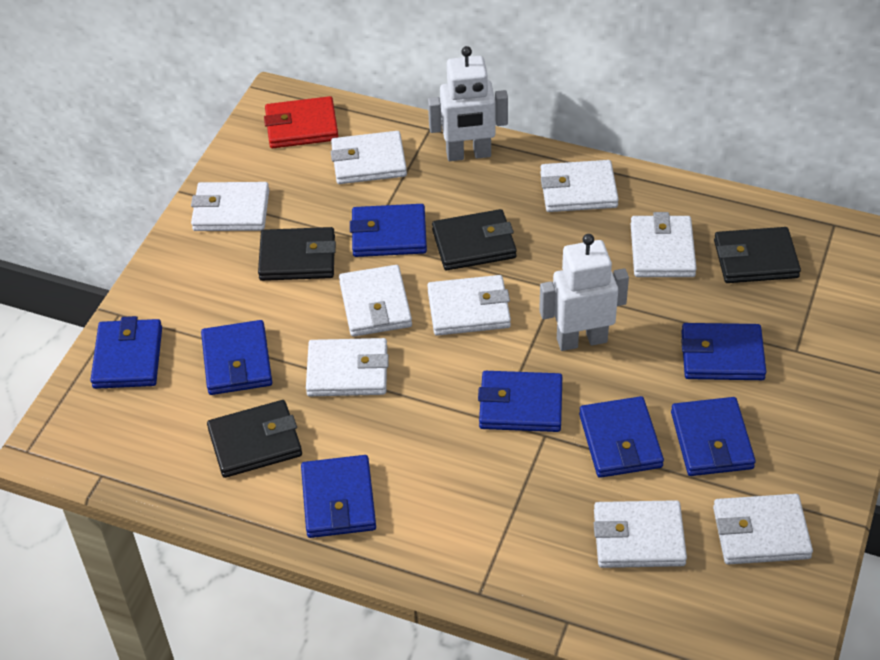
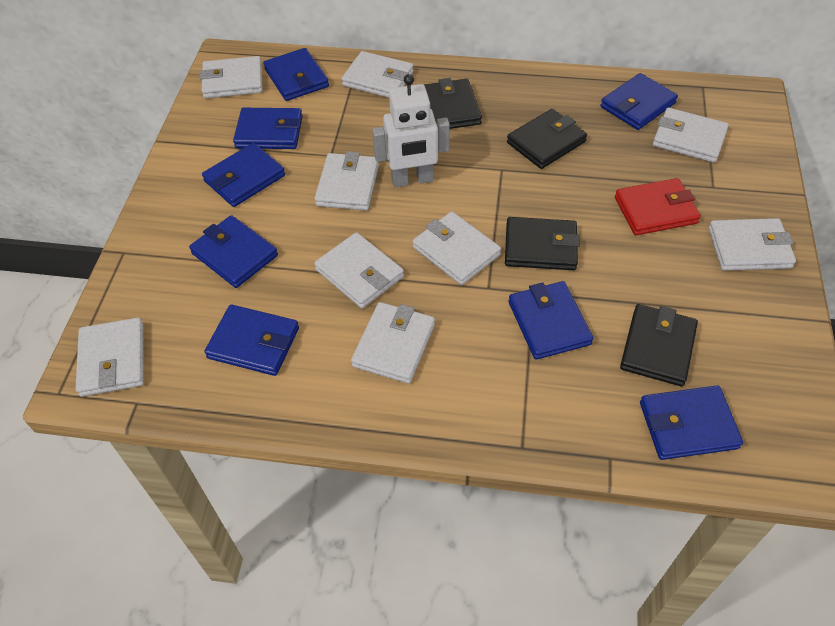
white robot: [428,46,508,161] [539,234,629,351] = 2 -> [372,74,450,188] = 1

